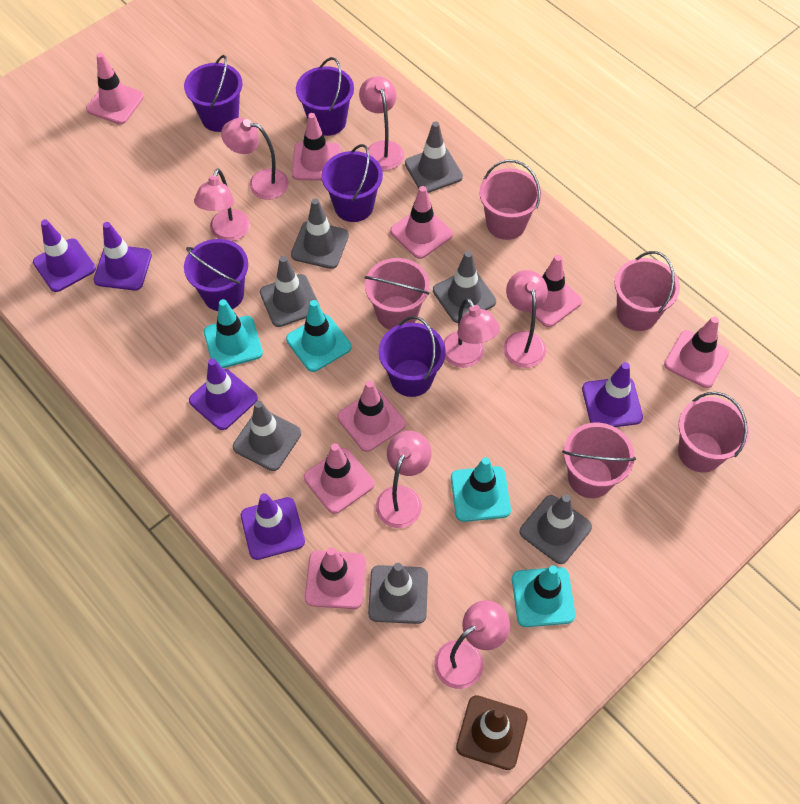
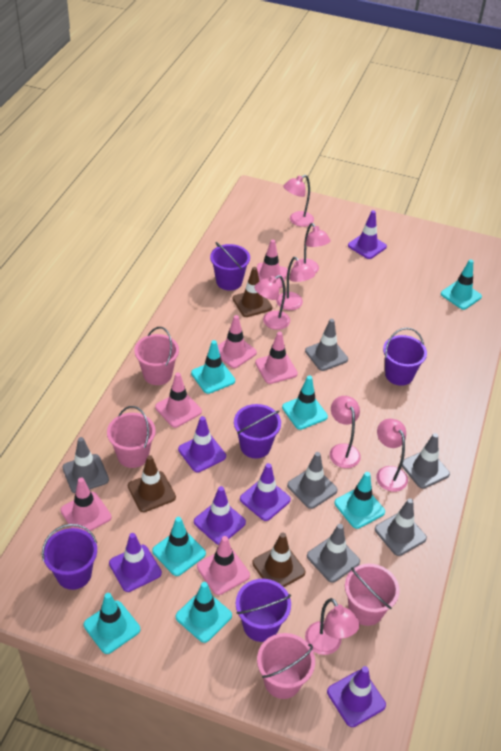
brown traffic cone: [456,695,528,770] = 1 -> [128,455,176,512] [233,267,272,317] [252,532,305,587] = 3
grey traffic cone: [233,401,301,471] [260,256,320,327] [291,198,349,269] [368,563,428,624] [405,121,463,193] [433,251,496,323] [520,494,592,564] = 7 -> [62,437,109,493] [287,452,337,509] [305,319,348,371] [307,524,360,583] [375,498,427,556] [402,433,450,489] = 6
pink bucket: [364,258,430,330] [479,160,541,240] [562,423,636,498] [615,251,680,331] [678,392,749,473] = 5 -> [107,406,156,468] [134,327,179,385] [257,633,315,699] [345,564,400,626] = 4
pink traffic cone: [86,53,144,124] [292,113,341,181] [304,443,374,514] [305,547,366,609] [337,380,406,452] [390,186,453,259] [530,255,582,327] [664,316,729,388] = 8 -> [60,478,112,532] [155,373,202,428] [197,536,250,595] [218,315,257,368] [255,332,298,384] [257,239,288,288] = 6
purple traffic cone: [33,220,96,292] [94,222,152,291] [189,358,258,430] [241,493,305,560] [582,362,643,427] = 5 -> [109,533,162,592] [178,416,226,473] [194,486,246,545] [240,463,291,521] [327,666,386,727] [348,210,387,259] = 6
turquoise traffic cone: [204,299,263,368] [286,300,352,372] [451,457,511,522] [512,565,575,627] = 4 -> [84,593,140,654] [152,517,206,576] [176,582,232,643] [191,340,235,394] [282,375,328,430] [334,472,385,529] [441,259,482,310] = 7

